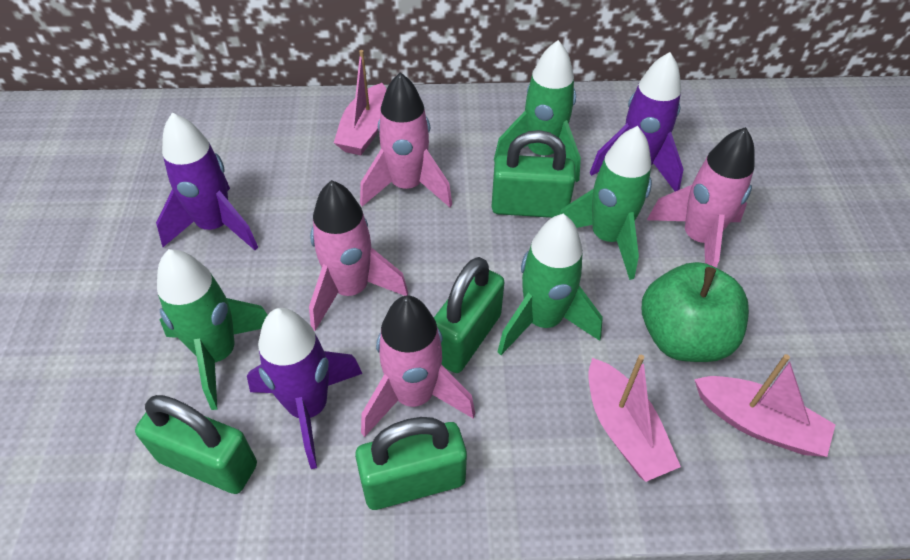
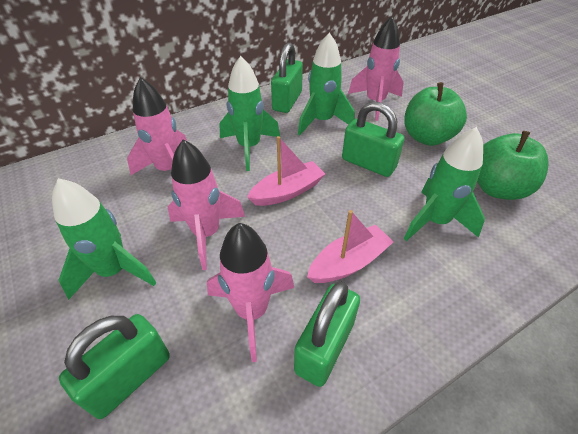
green apple: [642,262,749,362] = 1 -> [404,82,467,146] [477,131,548,200] = 2
pink boat: [334,50,387,155] [588,355,681,482] [694,354,835,457] = 3 -> [247,136,325,206] [307,210,394,283] = 2
purple rocket: [156,113,258,250] [247,308,362,469] [590,52,683,191] = 3 -> none = 0

